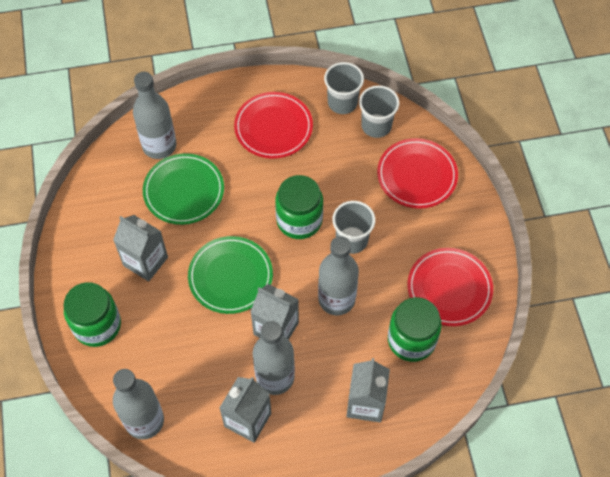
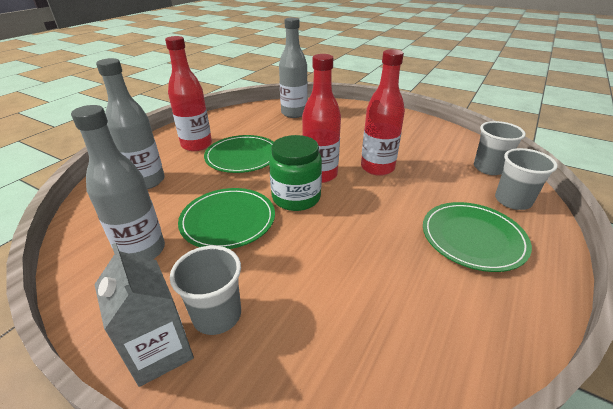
green jar: [64,282,121,347] [275,175,323,239] [388,297,442,362] = 3 -> [269,135,322,211] = 1
green plate: [143,153,224,225] [188,236,273,314] = 2 -> [178,188,275,249] [204,135,274,173] [423,202,532,272] = 3
grey bottle: [113,369,164,440] [133,72,177,159] [253,321,295,395] [318,236,359,315] = 4 -> [71,105,165,259] [96,58,165,189] [279,18,308,118] = 3
grey carton: [113,215,168,281] [220,377,271,443] [250,284,299,340] [346,358,390,422] = 4 -> [94,243,194,387] = 1
red bottle: none = 0 -> [165,36,212,151] [302,54,341,183] [361,49,405,176] = 3
red plate: [234,92,313,159] [377,138,458,209] [408,248,493,326] = 3 -> none = 0

